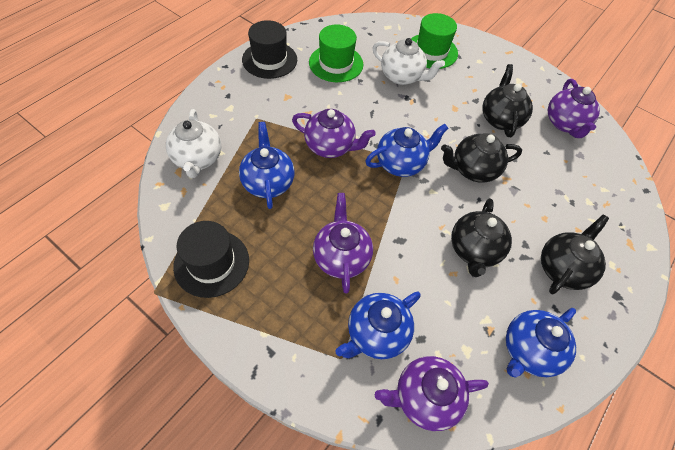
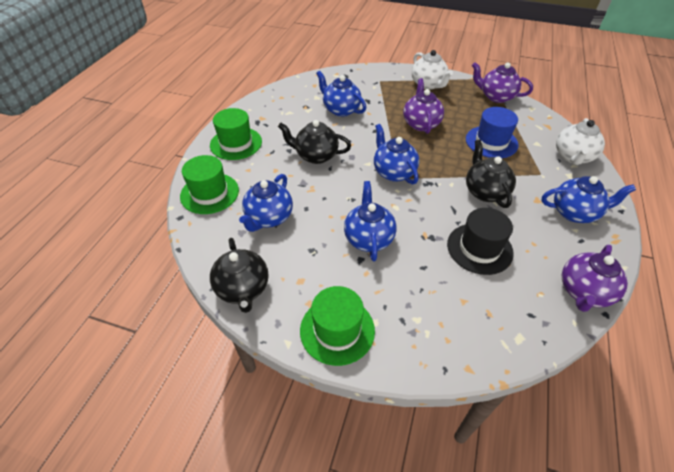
black hat: [173,221,249,298] [242,20,297,79] = 2 -> [447,208,514,275] = 1
black teapot: [441,133,522,183] [451,198,512,277] [482,64,533,137] [541,214,609,294] = 4 -> [210,238,269,313] [278,120,351,164] [466,140,516,208] = 3
blue hat: none = 0 -> [466,107,519,158] = 1
blue teapot: [239,122,294,209] [335,291,421,359] [365,124,449,177] [506,308,576,378] = 4 -> [239,174,293,232] [316,71,366,117] [344,181,397,261] [374,124,419,184] [541,176,636,223] = 5
green hat: [309,24,363,82] [411,13,458,69] = 2 -> [180,155,239,214] [210,108,262,160] [300,286,375,366] = 3
purple teapot: [292,109,376,158] [313,193,373,294] [375,356,489,431] [548,79,600,138] = 4 -> [403,78,444,134] [472,62,533,103] [562,245,628,312] = 3

